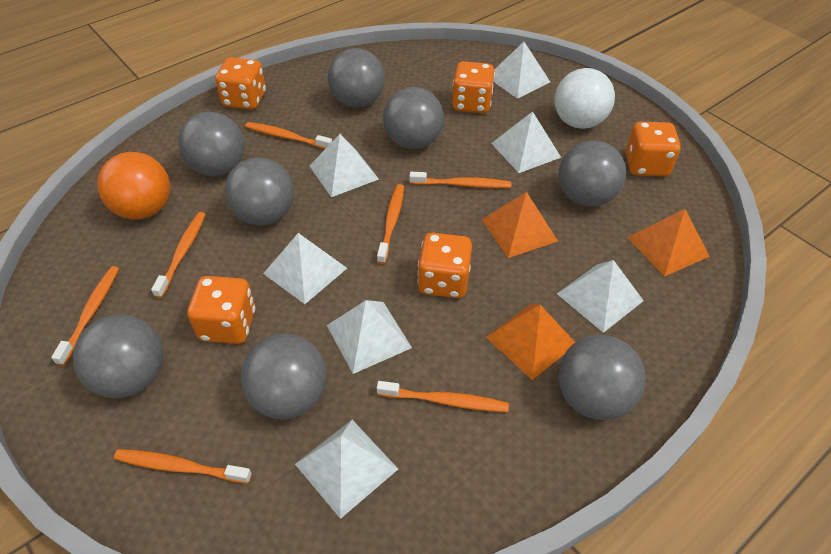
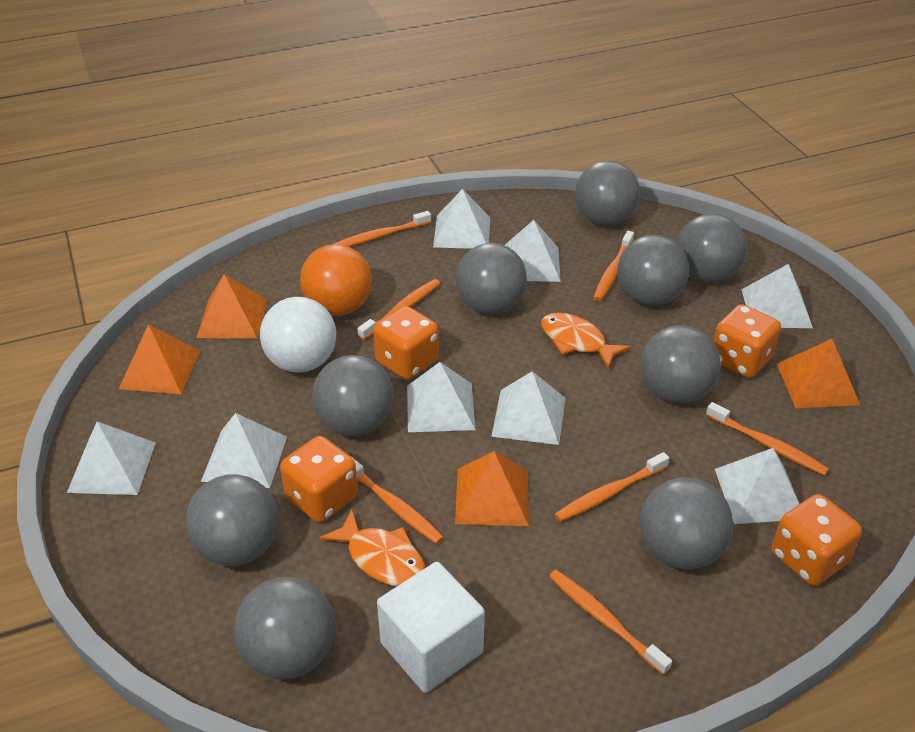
grey ball: [73,315,164,398] [178,112,245,176] [225,158,294,226] [240,334,327,419] [328,48,385,108] [383,87,444,149] [558,140,626,207] [558,335,646,420] = 8 -> [186,474,278,566] [234,577,335,679] [312,355,394,436] [456,243,527,314] [575,161,640,226] [617,235,689,306] [640,477,733,569] [641,325,721,403] [677,213,747,283] = 9
orange dice: [187,276,256,344] [215,57,266,110] [417,233,472,298] [452,61,495,113] [626,122,681,177] = 5 -> [280,436,358,523] [373,306,439,380] [713,304,781,378] [772,494,862,586] = 4
orange fish: none = 0 -> [319,510,425,586] [541,313,631,369] = 2
orange pyramid: [482,192,558,258] [486,304,576,380] [627,209,710,277] = 3 -> [119,324,200,394] [196,274,267,339] [455,451,529,526] [777,339,860,408] = 4
white cube: none = 0 -> [377,562,485,693] = 1
white pyramid: [263,233,347,304] [295,420,398,519] [310,134,379,197] [327,300,412,374] [491,111,561,173] [493,42,550,99] [557,260,644,333] = 7 -> [67,421,156,495] [201,413,287,488] [407,362,475,432] [433,189,490,249] [491,371,565,445] [505,220,561,282] [715,448,800,524] [741,264,813,328] = 8

